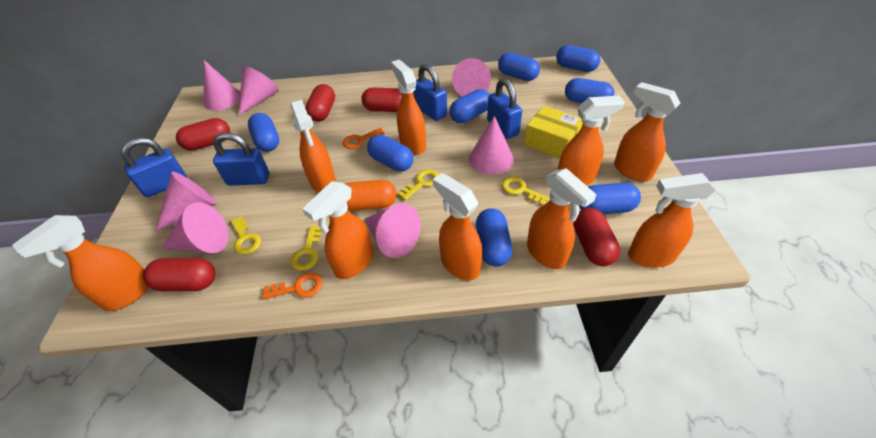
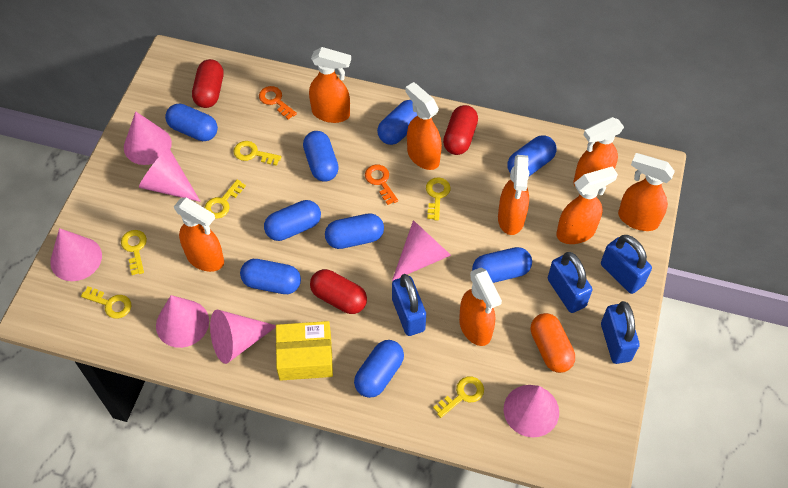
blue capsule: [248,113,279,152] [367,135,414,172] [449,89,490,123] [476,208,512,266] [498,52,540,81] [556,45,600,72] [565,78,614,103] [579,183,641,214] = 8 -> [165,104,218,141] [240,259,301,294] [264,200,321,241] [303,131,339,182] [325,213,384,249] [354,340,404,398] [377,100,417,145] [472,247,532,283] [507,135,557,176] = 9
orange spray bottle: [12,215,149,311] [290,100,336,192] [302,181,373,279] [391,60,426,155] [432,173,482,280] [527,168,597,269] [558,96,625,186] [614,82,680,181] [628,173,715,268] = 9 -> [174,197,224,272] [309,47,351,123] [405,82,442,170] [459,267,502,346] [498,155,529,235] [556,166,618,244] [574,117,624,186] [618,153,675,231] = 8
red capsule: [143,258,215,291] [176,118,230,151] [305,84,335,122] [361,88,402,112] [573,208,620,266] = 5 -> [192,59,223,108] [310,269,367,314] [443,105,478,155] = 3
yellow key: [230,216,261,255] [291,226,322,271] [398,169,439,200] [502,177,549,206] = 4 -> [81,286,131,318] [121,230,147,275] [204,179,246,219] [233,141,282,166] [426,177,451,220] [433,377,484,418] = 6

